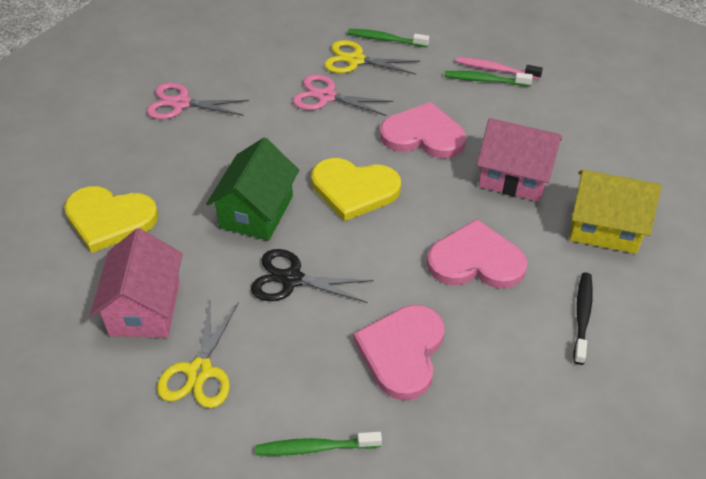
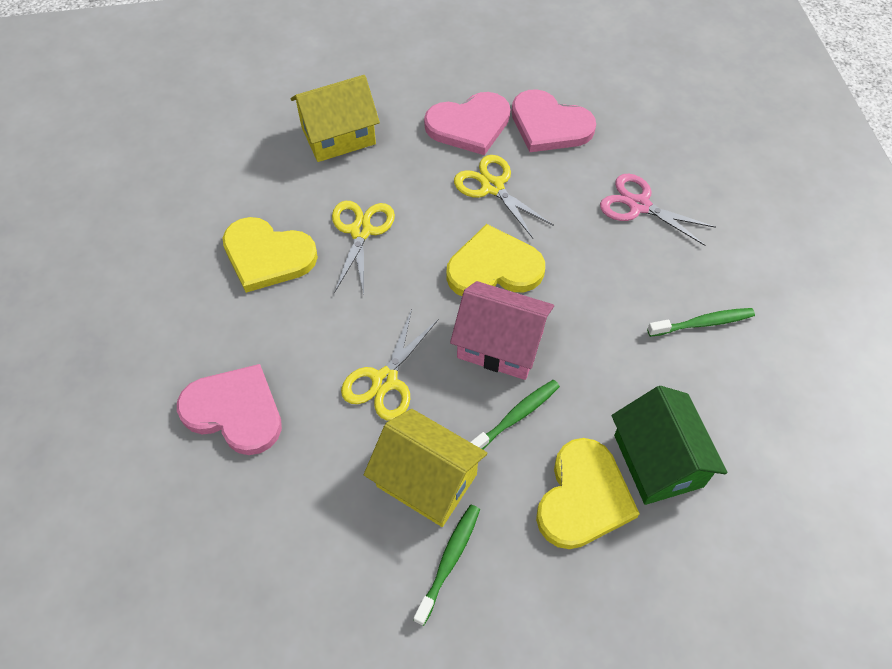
black scissors: [251,249,374,303] = 1 -> none = 0
black toothbrush: [573,272,593,365] = 1 -> none = 0
pink house: [90,228,182,338] [477,118,562,202] = 2 -> [450,281,554,380] = 1
pink scissors: [147,83,249,120] [293,74,394,116] = 2 -> [600,174,716,246] = 1
pink toothbrush: [456,57,543,80] = 1 -> none = 0
yellow heart: [64,186,158,253] [311,158,401,221] = 2 -> [223,217,318,293] [446,224,545,296] [536,438,640,549] = 3
yellow house: [570,170,662,254] = 1 -> [291,75,380,162] [364,409,487,527] = 2
yellow scissors: [157,300,239,408] [324,40,420,75] = 2 -> [332,201,395,295] [341,309,438,421] [454,155,554,238] = 3

